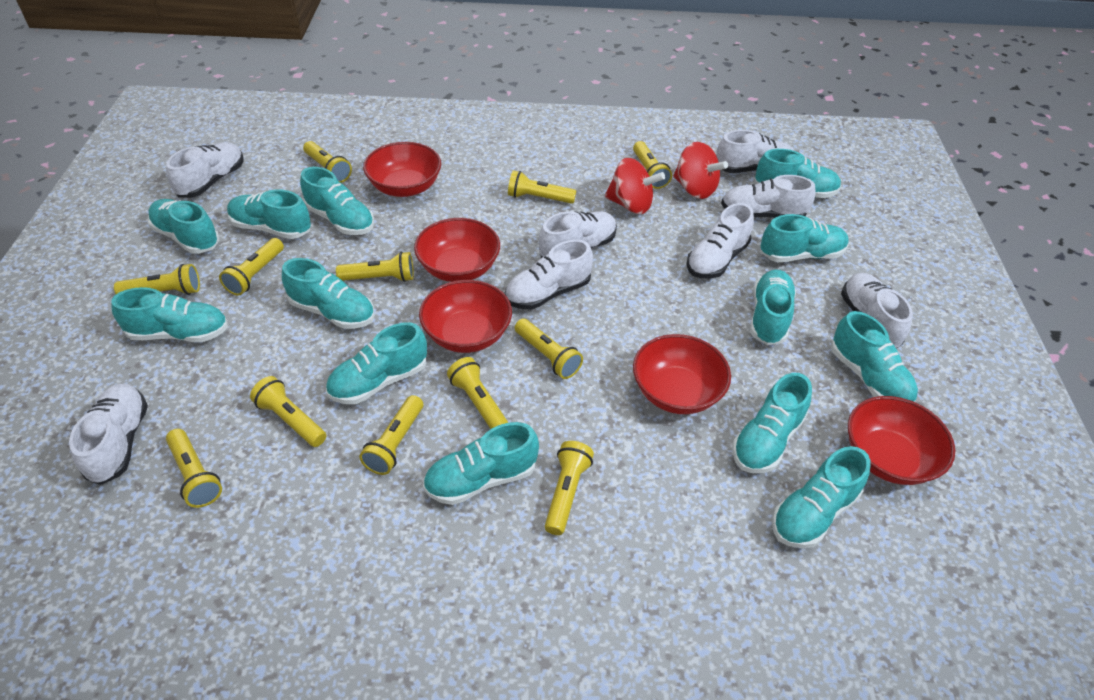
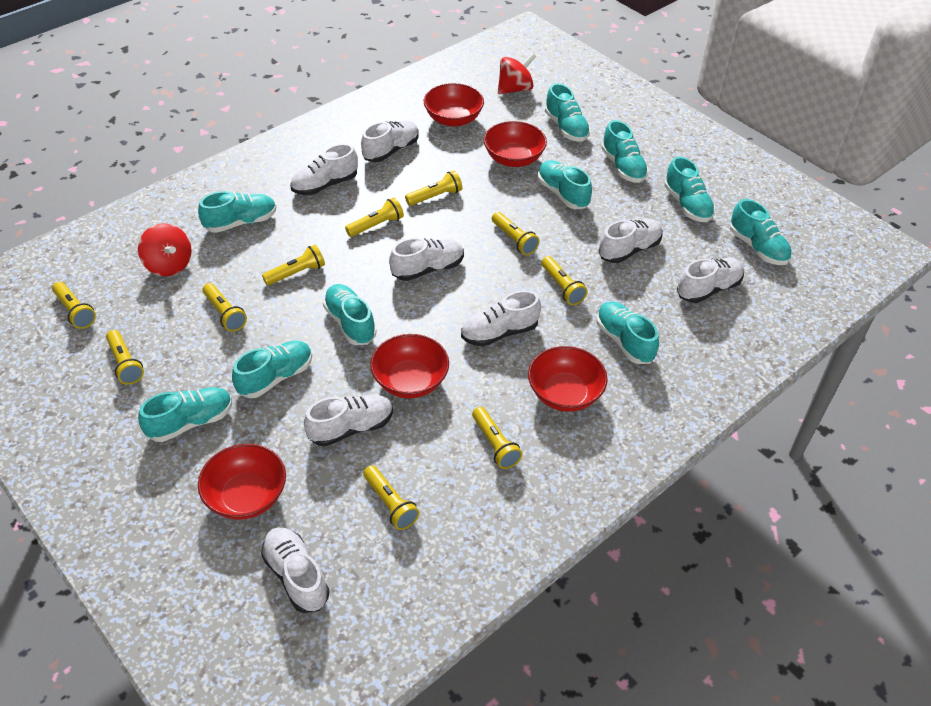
turquoise shoe: [111,287,228,342] [148,199,219,254] [227,190,311,239] [282,258,375,329] [300,167,374,235] [326,322,427,404] [423,422,539,505] [732,373,812,473] [750,270,796,345] [755,149,841,198] [761,214,849,262] [772,446,871,548] [831,311,918,402] = 13 -> [138,387,232,442] [198,191,276,233] [232,341,312,398] [323,284,376,345] [538,160,592,209] [545,83,590,142] [597,301,659,364] [601,120,649,183] [664,156,715,222] [729,199,792,265] = 10
yellow flashlight: [114,264,200,295] [166,429,222,508] [219,238,284,296] [250,376,326,447] [303,141,352,183] [336,252,414,282] [359,395,423,475] [447,357,509,429] [508,170,576,204] [515,318,583,379] [545,441,594,535] [633,141,672,189] = 12 -> [52,282,96,329] [106,330,144,385] [202,283,247,332] [262,245,325,285] [345,197,404,237] [363,465,420,530] [405,171,462,206] [472,407,522,469] [492,212,540,255] [541,256,587,305] = 10

